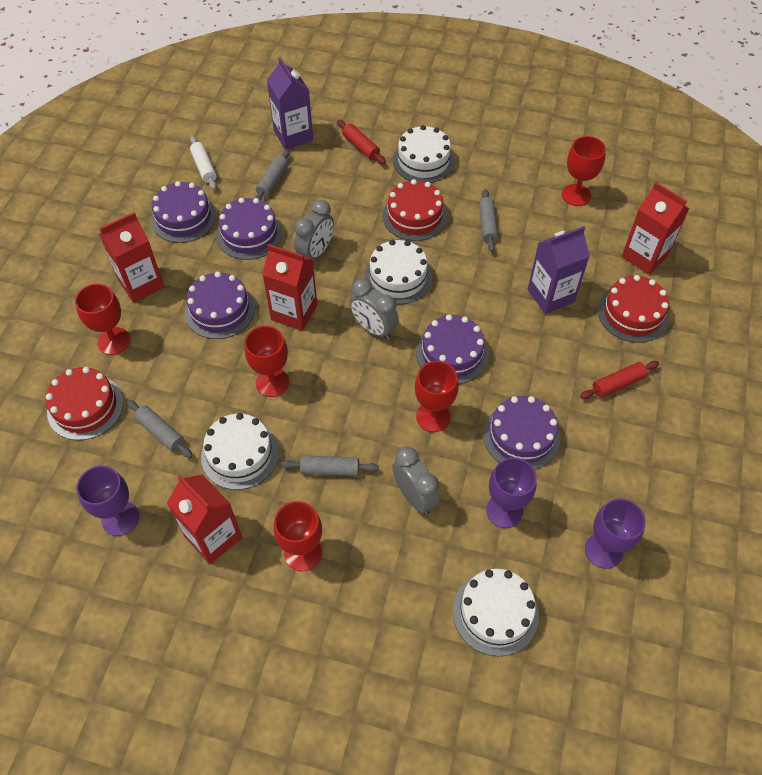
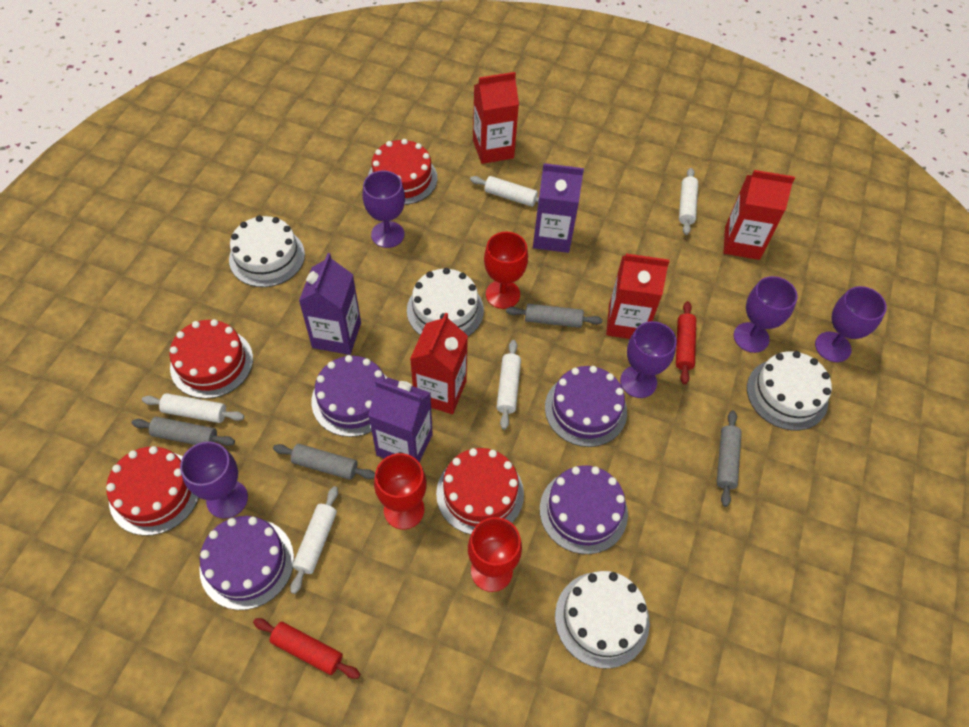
grey clock: [294,200,334,260] [350,279,399,340] [392,446,440,515] = 3 -> none = 0
purple cake: [151,181,216,243] [185,272,255,339] [217,198,283,260] [416,314,488,384] [483,396,560,470] = 5 -> [199,516,294,610] [312,355,387,437] [540,465,628,554] [545,366,627,447] = 4
purple carton: [267,57,313,150] [528,226,590,314] = 2 -> [299,253,361,355] [368,377,433,462] [533,163,584,253] = 3
purple goblet: [76,465,139,536] [486,457,537,528] [585,498,646,569] = 3 -> [180,442,248,519] [363,171,405,248] [620,321,677,398] [734,276,798,353] [815,286,887,362] = 5
red cake: [46,367,124,440] [383,179,447,241] [598,275,669,343] = 3 -> [106,446,199,536] [169,319,253,399] [368,139,438,205] [436,448,524,535] = 4
red goblet: [75,283,130,355] [244,326,289,397] [274,501,322,571] [415,361,459,432] [562,136,606,206] = 5 -> [374,453,427,529] [468,517,522,592] [484,232,528,309] = 3
white rolling pin: [190,136,217,190] = 1 -> [142,393,244,423] [290,486,338,594] [470,176,539,207] [497,340,521,429] [679,168,698,235] = 5

